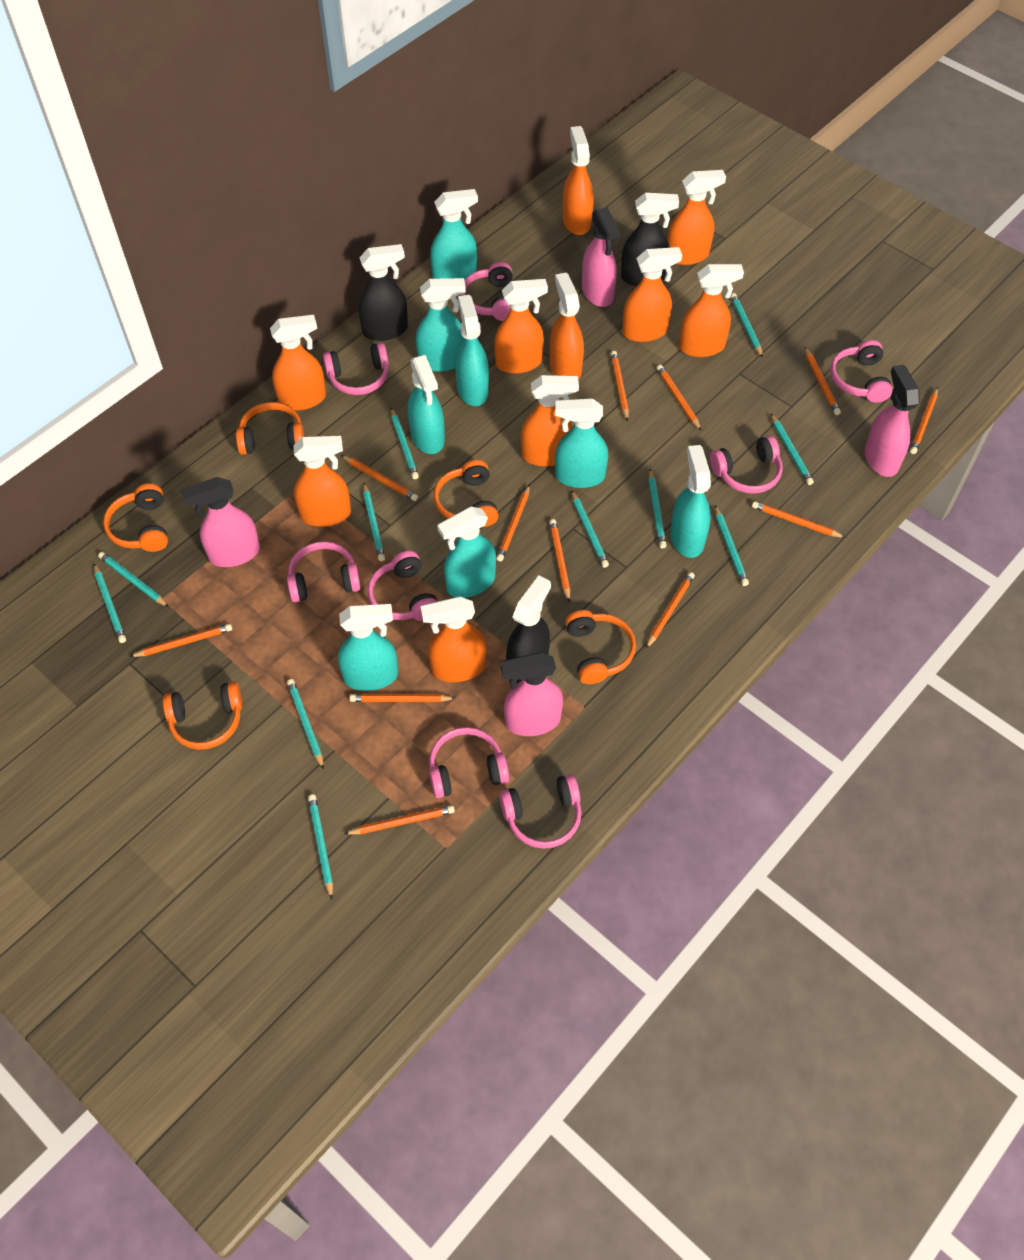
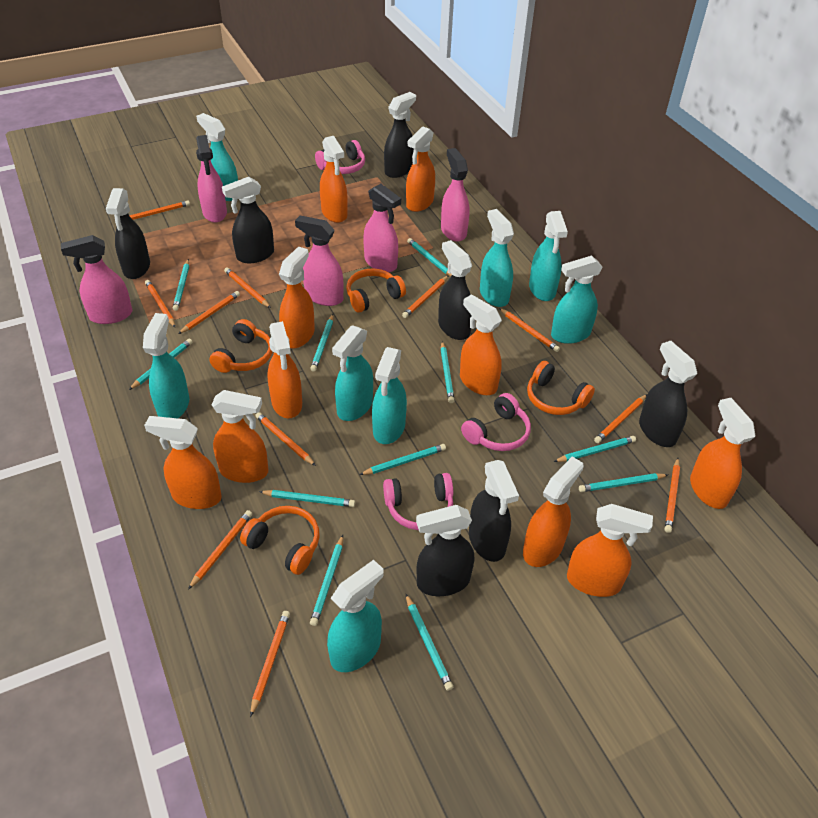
black spray bottle: [358,244,408,341] [506,575,551,683] [621,193,679,286] = 3 -> [106,188,150,279] [222,177,274,263] [384,92,416,178] [416,505,474,596] [438,240,472,340] [469,460,519,562] [639,341,697,447] = 7
orange headphones: [103,483,168,552] [162,681,242,750] [236,402,304,455] [434,460,499,527] [565,610,636,684] = 5 -> [210,319,273,373] [240,506,320,575] [346,269,406,313] [527,361,595,415] = 4
orange pencil: [129,623,232,657] [341,455,418,501] [344,805,455,835] [349,694,455,702] [496,484,530,562] [549,519,570,602] [610,351,629,421] [646,572,695,649] [657,365,701,430] [752,501,846,538] [805,347,841,415] [910,387,938,454] = 12 -> [129,200,190,220] [145,280,175,327] [178,291,240,334] [188,510,252,590] [224,268,271,308] [250,611,290,717] [255,412,316,466] [402,275,449,318] [499,308,560,352] [594,394,647,443] [665,458,680,533] = 11
pink headphones: [287,541,361,603] [323,342,389,395] [368,551,438,621] [429,727,509,798] [461,262,513,321] [499,774,582,849] [710,435,783,494] [830,340,893,403] = 8 -> [315,140,365,174] [383,473,453,530] [461,393,531,451] = 3
pink spray bottle: [180,477,260,567] [500,652,563,736] [582,207,620,307] [864,365,920,477] = 4 -> [61,235,132,324] [196,135,227,223] [295,216,343,306] [363,184,401,272] [441,148,469,242] = 5

